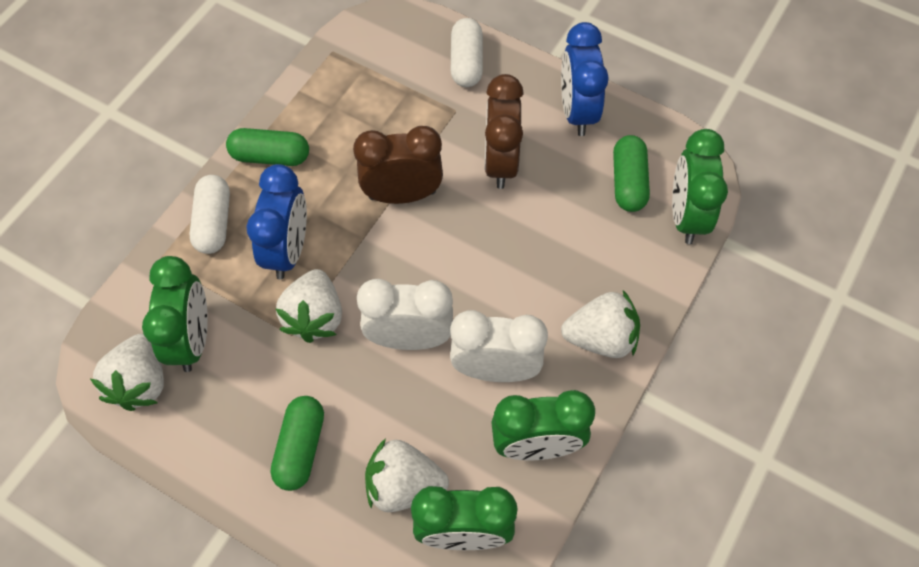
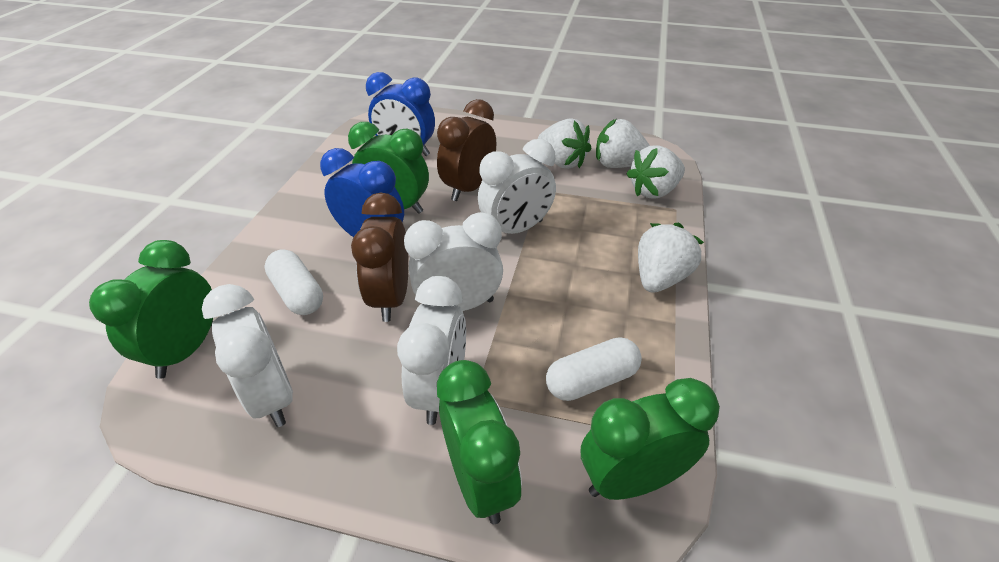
green capsule: [226,128,309,166] [271,396,324,491] [613,135,650,212] = 3 -> none = 0
white clock: [357,279,453,350] [450,310,548,382] = 2 -> [202,284,293,427] [397,276,466,425] [404,212,503,311] [478,139,556,234] = 4

